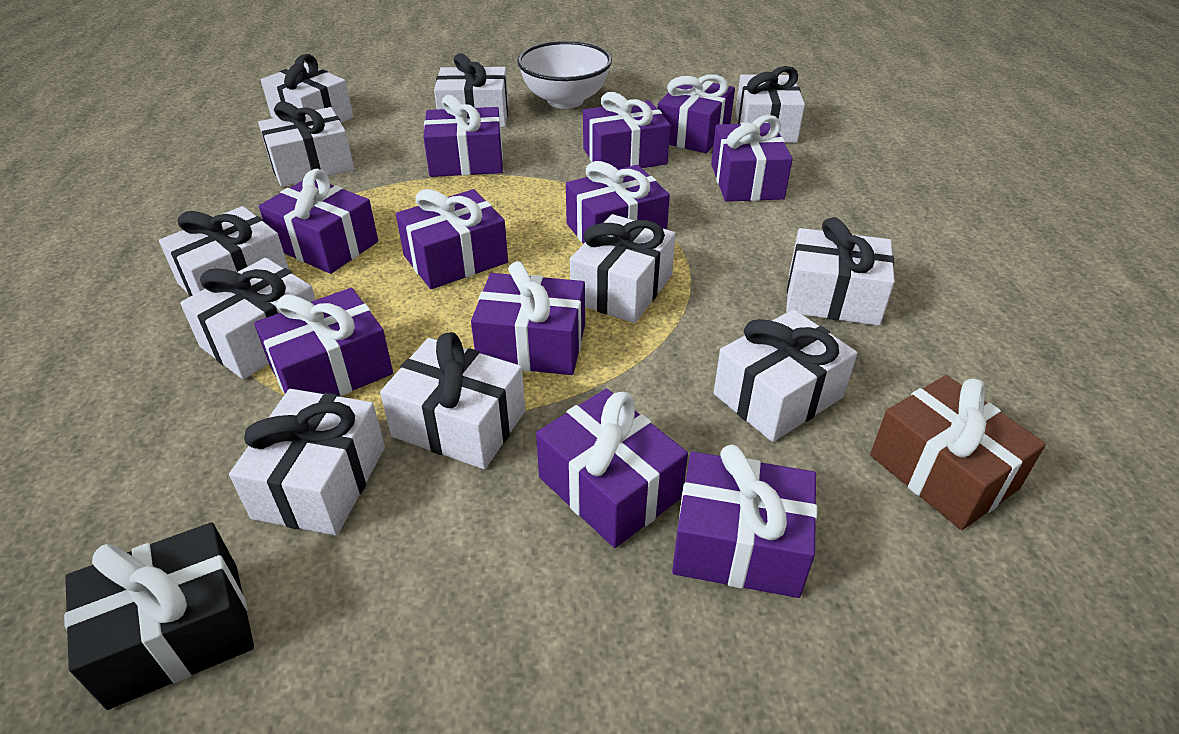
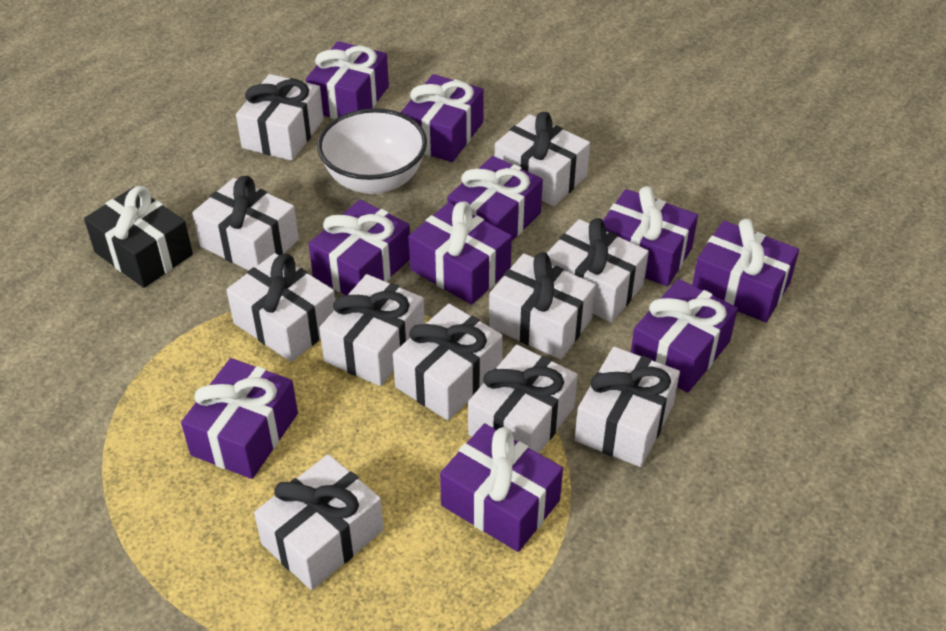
brown gift: [870,375,1046,530] = 1 -> none = 0
purple gift: [254,288,393,396] [259,169,378,274] [396,189,508,289] [423,95,503,177] [471,261,585,375] [536,389,688,548] [566,161,670,244] [583,92,671,169] [658,74,735,153] [672,444,817,598] [711,115,793,202] = 11 -> [181,358,298,479] [306,41,389,119] [309,200,410,295] [400,74,484,162] [408,202,512,305] [440,424,563,552] [448,156,543,241] [603,186,698,286] [631,279,738,393] [692,219,799,322] = 10

